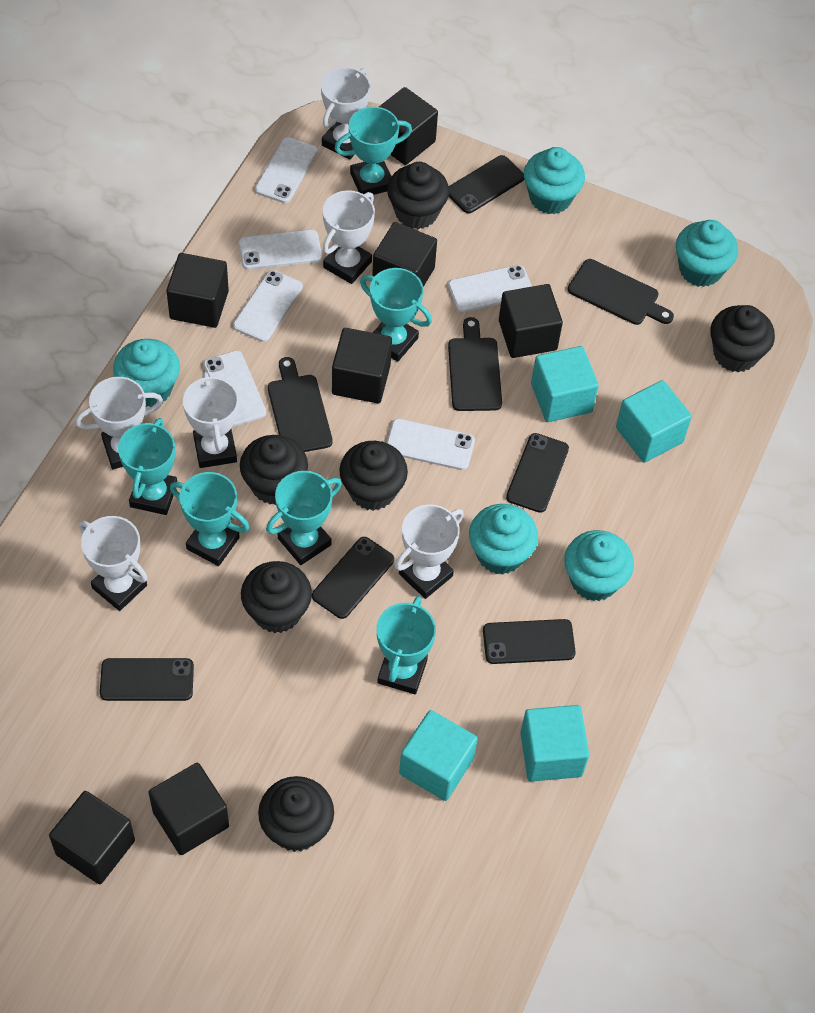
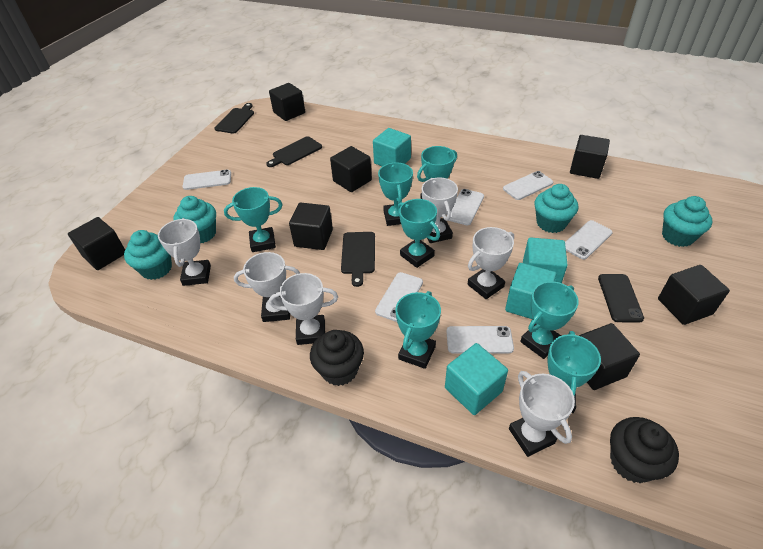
black cupcake: [240,435,308,505] [241,561,312,633] [258,776,334,852] [339,441,408,511] [387,162,449,229] [710,305,775,373] = 6 -> [310,330,364,386] [610,417,679,483] = 2
black phone: [100,658,194,701] [312,537,394,619] [449,155,524,213] [483,619,576,664] [506,433,569,513] = 5 -> [598,274,644,322] = 1
turquoise cupcake: [113,339,180,407] [469,504,538,575] [524,147,585,214] [564,530,634,601] [676,220,738,287] = 5 -> [124,230,172,280] [173,196,216,243] [534,184,578,233] [662,196,712,247] = 4
turquoise trophy: [118,418,177,515] [170,472,249,566] [266,471,342,565] [334,107,412,195] [360,268,432,362] [377,596,436,694] = 6 -> [224,187,282,252] [378,162,413,226] [395,291,441,369] [397,199,440,268] [417,146,457,199] [520,281,579,359] [547,331,601,413] = 7

